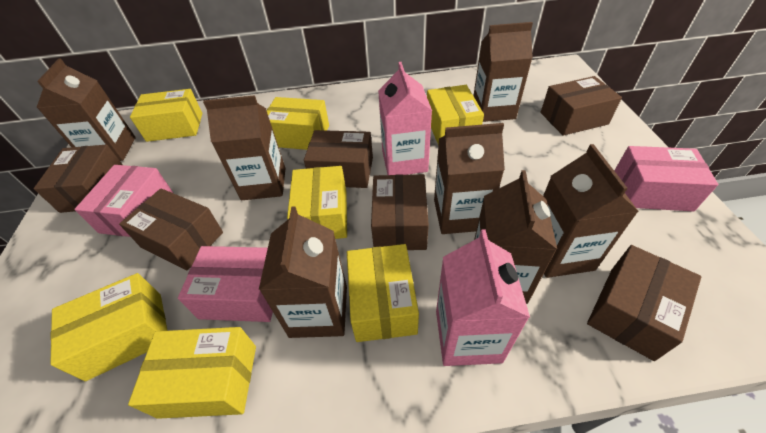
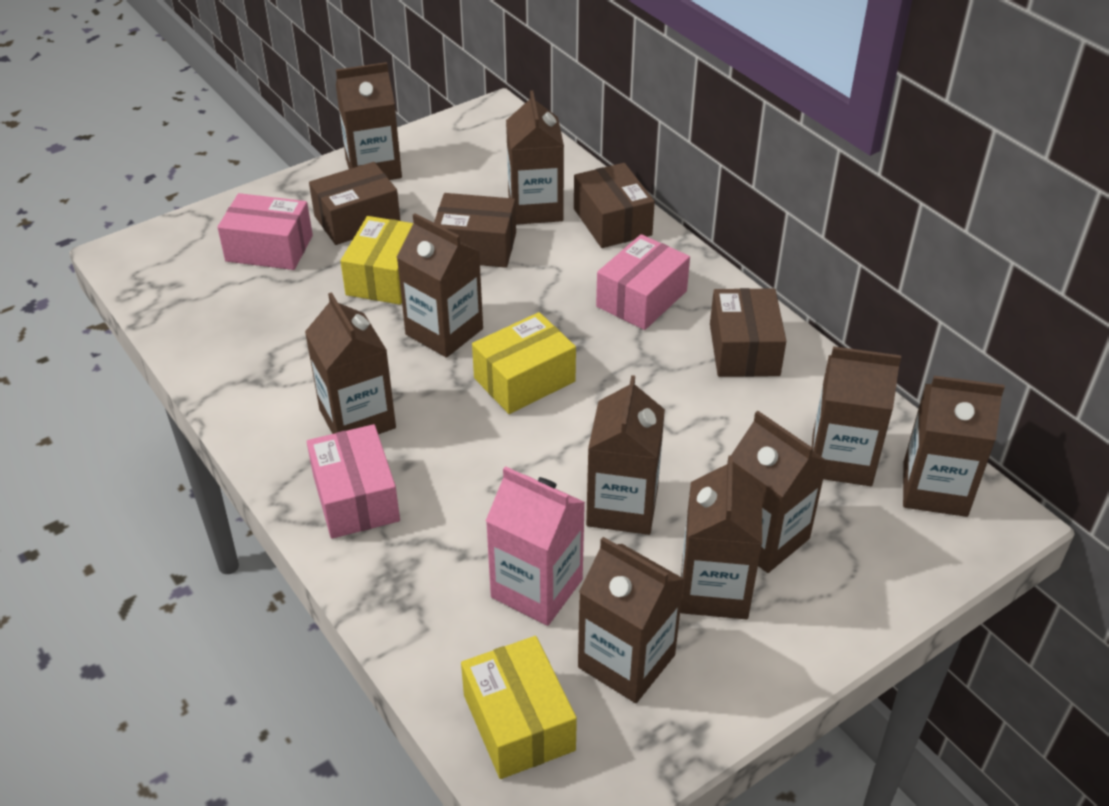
brown box: [34,145,123,213] [119,188,223,270] [304,130,373,188] [371,174,429,250] [540,76,622,136] [587,245,701,361] = 6 -> [309,162,400,245] [434,193,516,268] [574,163,655,248] [710,288,786,377] = 4
brown carton: [36,58,136,161] [203,95,286,200] [259,206,347,338] [434,123,505,234] [473,22,533,122] [474,170,557,304] [543,144,639,278] = 7 -> [305,292,396,434] [336,62,402,180] [397,213,483,358] [506,91,564,225] [578,537,685,703] [586,375,665,535] [680,456,762,619] [731,411,828,573] [812,346,901,486] [903,376,1005,517] = 10
pink carton: [378,62,432,175] [436,229,530,366] = 2 -> [486,466,585,626] = 1
yellow box: [50,273,168,381] [128,327,256,419] [130,89,203,142] [267,97,329,150] [287,166,347,239] [347,244,419,342] [427,85,484,146] = 7 -> [340,216,413,305] [461,636,577,779] [472,312,576,414] = 3

